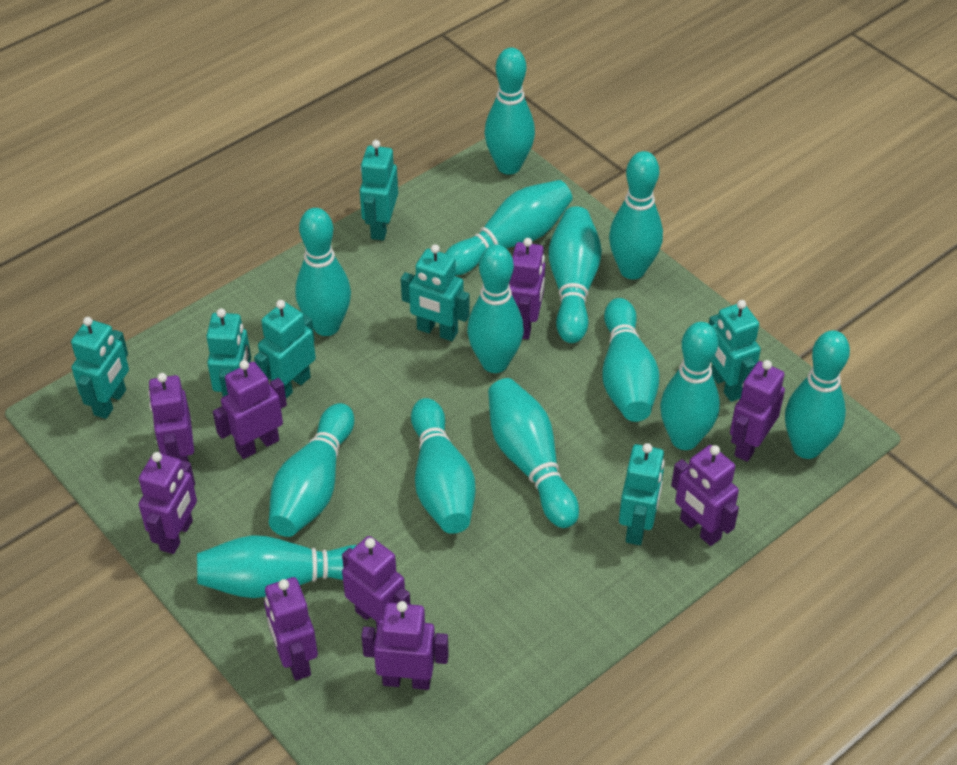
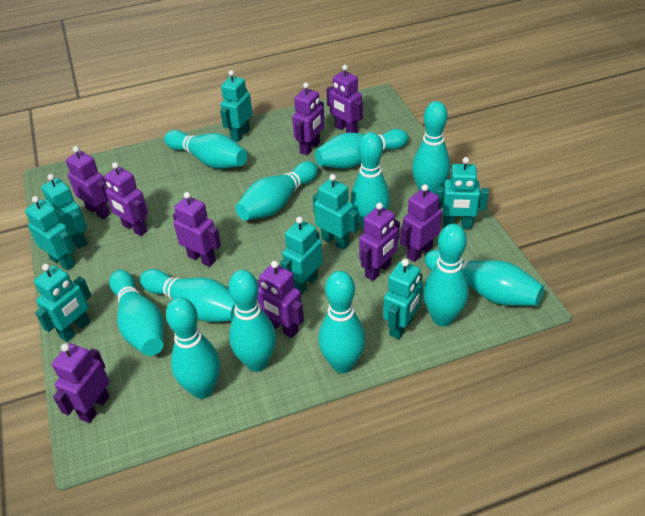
turquoise bowling pin: [197,535,357,598] [269,403,354,537] [295,208,351,336] [411,398,476,534] [445,180,573,275] [467,245,524,373] [485,48,535,175] [488,378,579,528] [549,206,602,343] [602,298,659,422] [609,151,663,279] [660,322,720,450] [785,330,850,459] = 13 -> [109,270,164,356] [140,269,235,322] [164,130,247,169] [166,297,220,399] [229,270,276,372] [236,161,318,221] [315,129,408,169] [318,271,365,373] [351,132,390,229] [412,101,450,193] [423,224,469,326] [425,250,544,306] = 12
turquoise robot: [71,317,129,419] [206,308,251,397] [254,300,316,398] [360,140,398,240] [401,244,470,341] [619,443,665,545] [709,300,761,402] = 7 -> [25,196,75,271] [34,264,91,342] [41,174,87,249] [220,70,252,142] [280,217,323,294] [313,174,358,250] [383,259,423,339] [435,157,489,229] = 8

